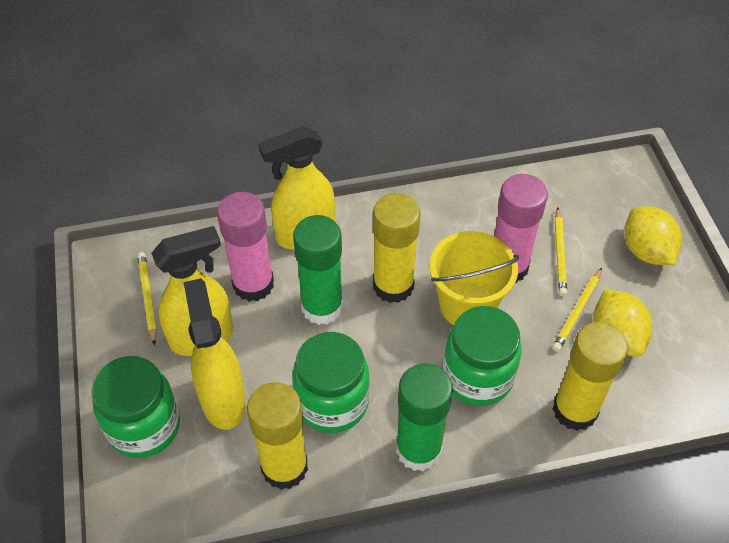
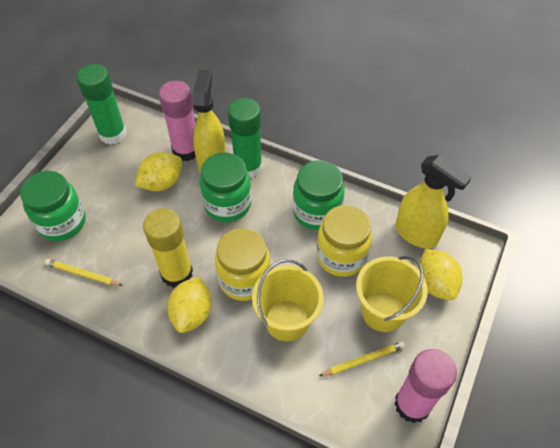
yellow bucket: [429,231,519,325] = 1 -> [252,259,324,342] [356,256,428,332] = 2
yellow glue stick: [247,382,308,490] [373,193,421,303] [553,322,628,431] = 3 -> [143,208,193,288] = 1
yellow jar: none = 0 -> [215,228,271,301] [317,205,372,277] = 2
yellow lemon: [593,289,653,357] [625,206,682,265] = 2 -> [135,152,182,191] [167,277,212,333] [418,249,463,300] = 3
yellow pencil: [137,252,157,345] [552,268,602,351] [555,208,567,296] = 3 -> [45,259,123,286] [319,342,405,376] = 2
yellow spray bottle: [151,226,233,356] [183,278,246,430] [259,126,335,250] = 3 -> [193,70,226,173] [395,155,472,249] = 2

